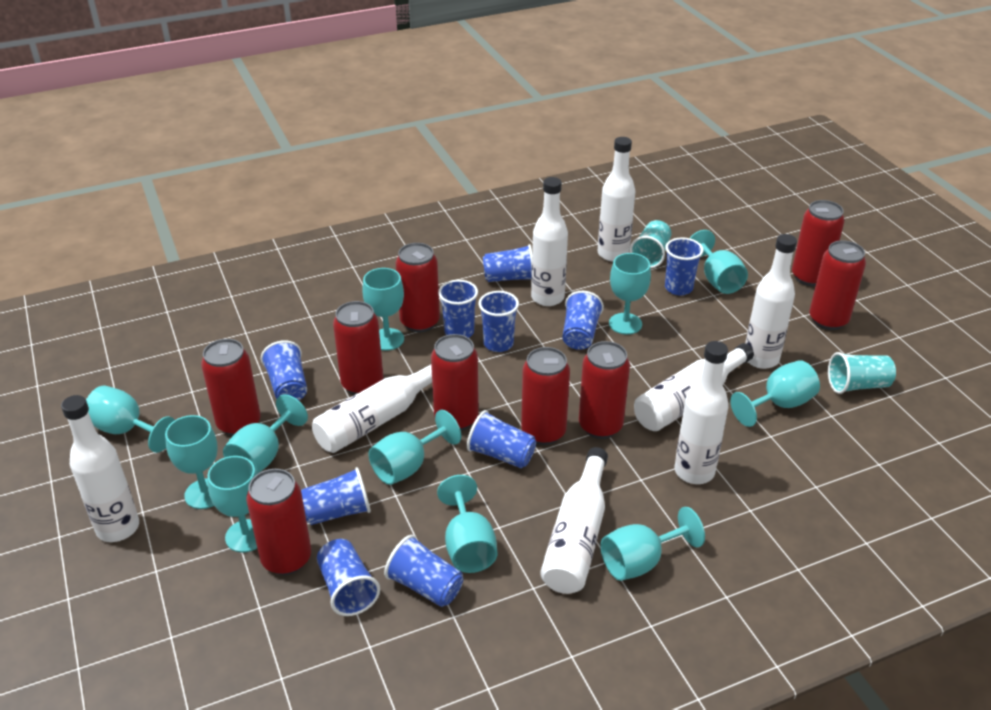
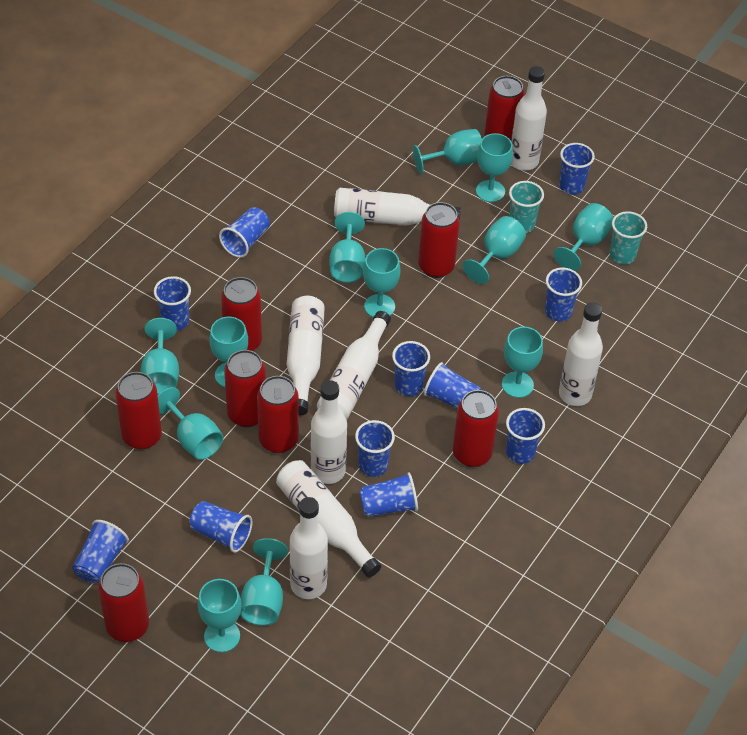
blue cup: [261,340,307,400] [301,467,371,525] [317,539,380,616] [384,535,463,607] [438,280,478,338] [467,410,536,468] [479,291,519,352] [483,244,532,282] [562,291,604,350] [665,237,704,295] = 10 -> [72,520,129,584] [154,276,191,331] [190,501,252,553] [219,207,270,258] [355,420,395,477] [359,472,418,517] [392,341,430,396] [424,362,482,409] [506,408,545,464] [545,268,582,321] [559,143,595,195] = 11
red can: [201,339,261,436] [246,469,311,575] [333,301,383,395] [396,243,440,332] [431,334,479,431] [521,347,570,445] [579,341,630,439] [792,200,845,286] [809,240,866,330] = 9 -> [98,563,149,642] [115,372,162,450] [221,277,262,351] [224,350,266,427] [257,376,299,453] [418,202,460,278] [453,390,499,467] [485,76,525,140] = 8
turquoise goblet: [86,386,175,453] [165,415,218,509] [208,456,258,553] [223,394,308,473] [362,268,404,351] [368,410,461,485] [437,475,497,573] [600,507,705,581] [609,253,651,335] [690,230,748,294] [730,360,820,427] = 11 -> [141,318,179,394] [158,387,223,460] [198,579,242,652] [209,317,248,387] [240,538,288,626] [329,212,365,283] [363,248,401,318] [413,129,482,174] [463,216,526,284] [476,133,513,202] [502,327,543,398] [554,203,613,271] = 12

